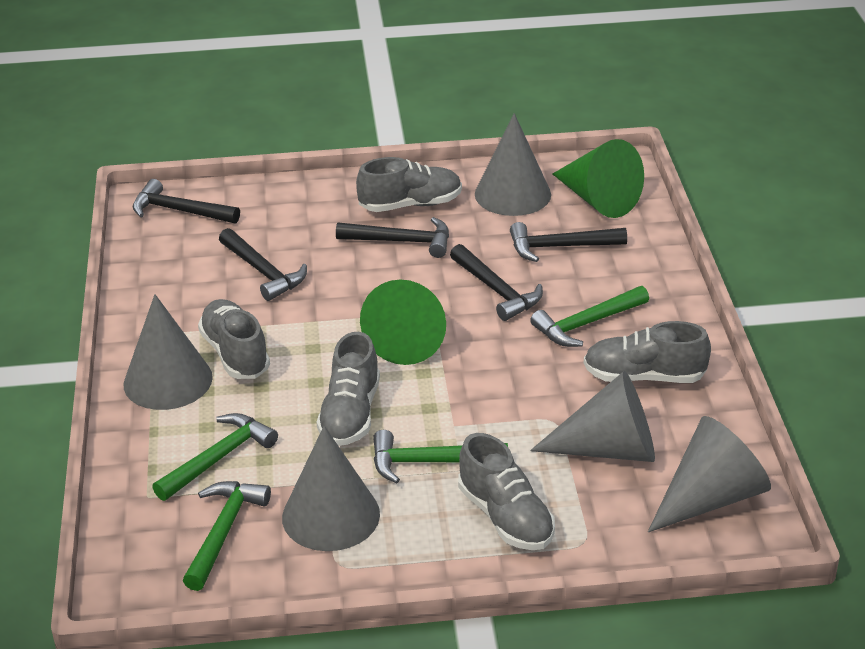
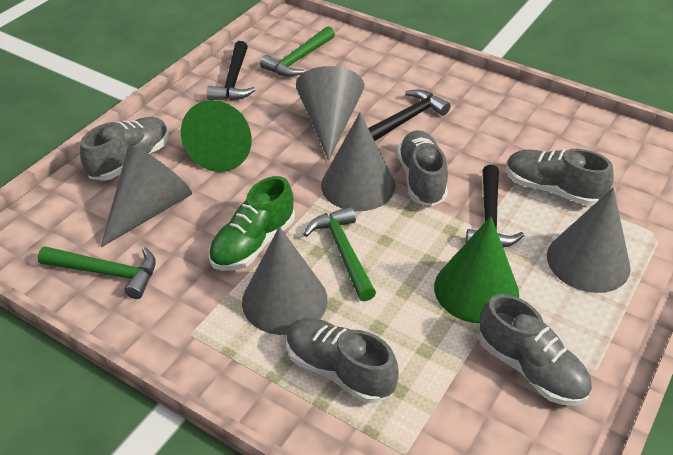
black hammer: [133,179,240,224] [219,228,307,301] [336,217,449,258] [450,244,543,321] [510,222,627,262] = 5 -> [207,41,256,101] [368,90,451,141] [466,165,524,247] = 3
green hammer: [152,413,278,501] [183,481,271,591] [373,430,508,483] [530,286,649,347] = 4 -> [38,246,156,299] [260,26,335,77] [303,206,376,301] = 3
green shoe: none = 0 -> [209,176,295,271] = 1

